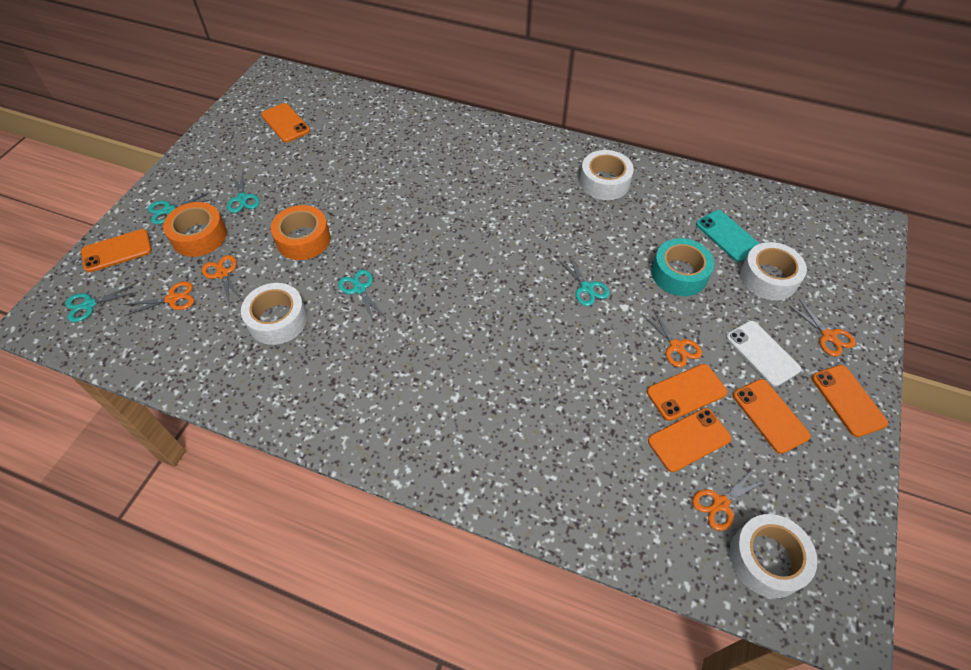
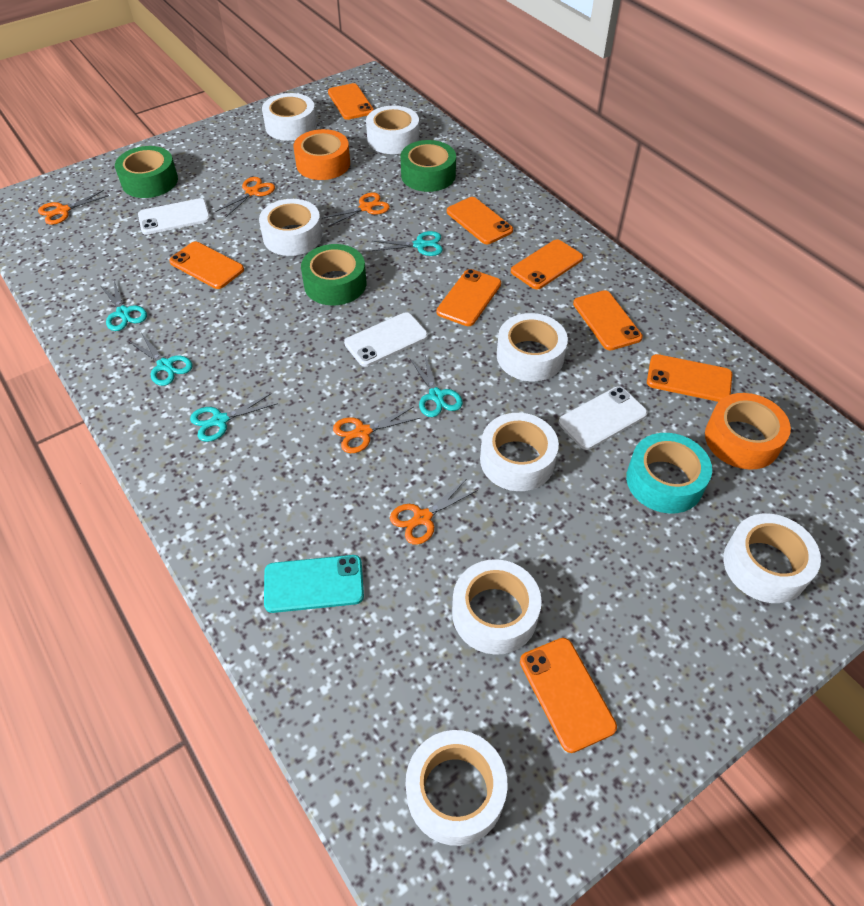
green tape: none = 0 -> [115,146,178,198] [301,244,366,306] [400,140,456,192] = 3
orange phone: [81,229,152,272] [261,103,310,143] [647,364,727,421] [648,408,732,472] [733,379,811,454] [812,365,888,437] = 6 -> [169,241,244,289] [328,83,374,120] [436,269,501,326] [447,197,513,244] [511,239,583,289] [520,638,617,753] [573,290,643,350] [647,354,732,402] = 8
white phone: [726,321,801,387] = 1 -> [138,198,210,235] [344,312,428,367] [558,386,648,450] = 3
white tape: [241,283,307,345] [580,150,634,200] [730,514,817,598] [740,242,807,300] = 4 -> [259,199,322,256] [262,93,317,141] [366,106,419,154] [405,730,507,846] [452,559,542,655] [480,413,559,491] [497,313,568,381] [723,514,821,603] = 8

